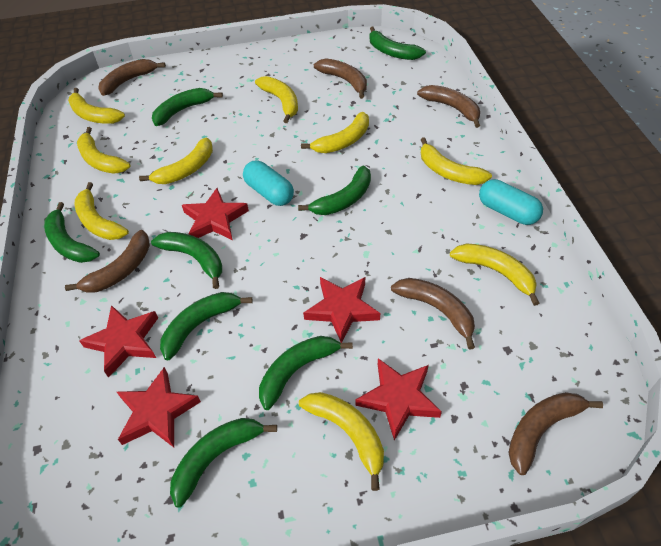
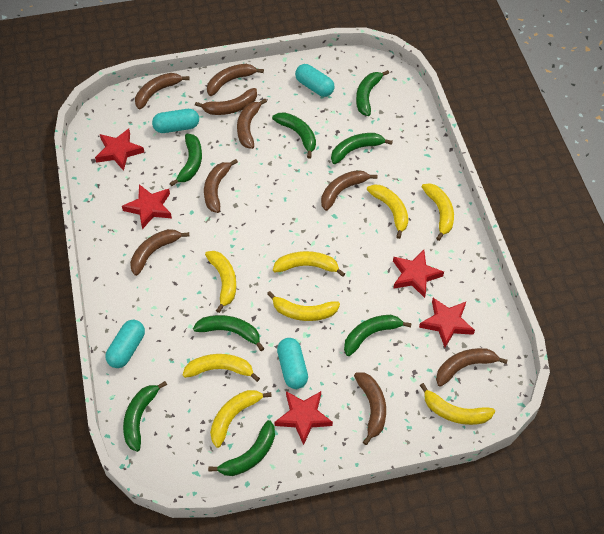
brown banana: [65,230,150,293] [98,59,166,96] [314,58,367,99] [391,278,475,350] [417,85,480,128] [508,392,603,475] = 6 -> [130,229,189,276] [135,73,189,110] [195,88,257,115] [204,159,238,213] [207,64,264,96] [237,99,267,149] [321,170,377,211] [354,372,386,445] [436,348,508,387] = 9
turquoise capsule: [243,161,294,206] [479,179,543,225] = 2 -> [106,320,145,368] [152,109,199,133] [277,338,308,389] [295,64,335,97] = 4
yellow banana: [68,88,125,124] [75,182,129,240] [77,127,130,174] [139,137,213,184] [255,76,298,123] [299,392,384,491] [301,112,369,153] [421,137,492,185] [450,243,539,306] = 9 -> [183,354,260,382] [205,251,236,313] [210,390,272,448] [267,291,340,321] [273,251,345,277] [367,184,408,239] [420,383,495,425] [422,183,454,241] = 8

